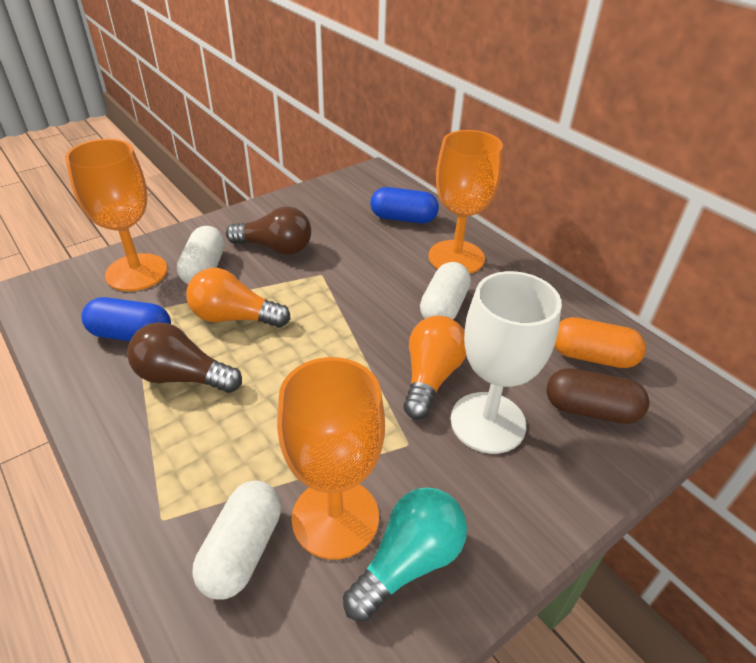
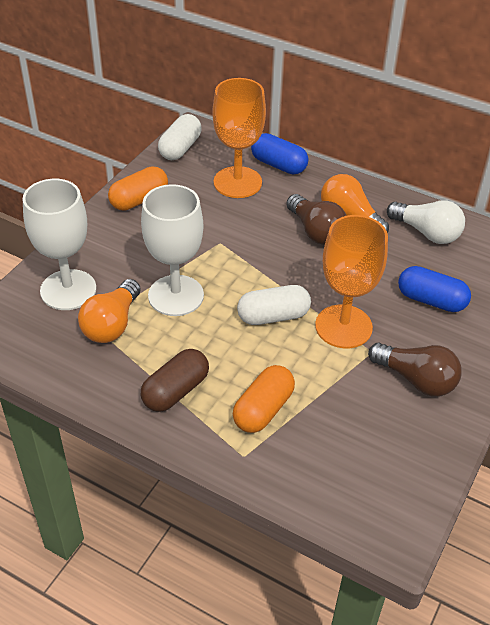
orange capsule: [554,317,646,368] = 1 -> [108,166,168,211] [233,365,295,433] = 2
orange goblet: [65,139,167,291] [277,357,385,560] [428,130,503,274] = 3 -> [212,78,266,198] [315,215,388,348] = 2
turquoise light bulb: [343,487,467,622] = 1 -> none = 0
white capsule: [177,226,225,284] [192,481,281,600] [420,262,471,320] = 3 -> [158,114,202,160] [237,285,311,325] = 2
white goblet: [450,271,562,454] = 1 -> [23,179,97,310] [141,184,204,316] = 2
white light bulb: none = 0 -> [387,200,465,244] = 1

